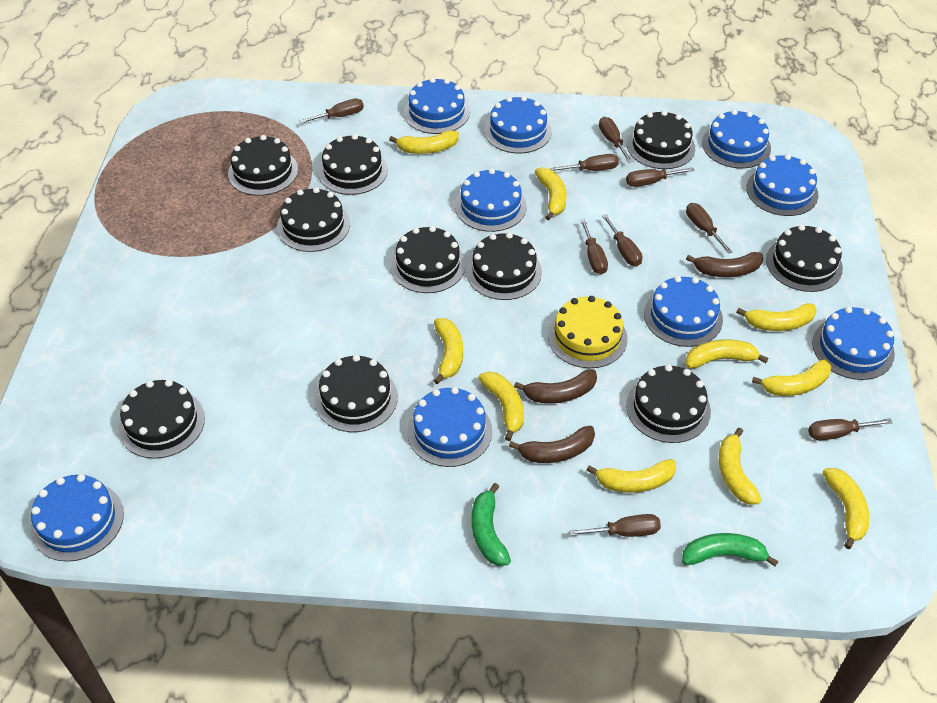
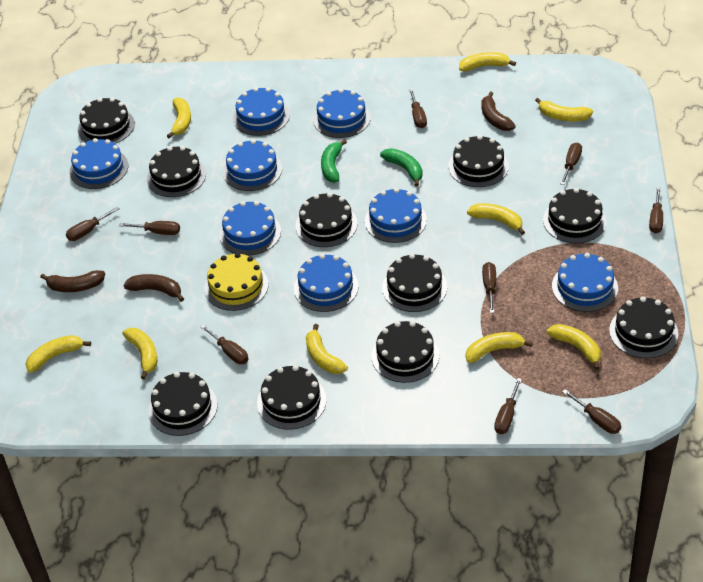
blue cake: [31,474,124,562] [404,78,470,134] [407,387,492,467] [455,168,527,232] [485,96,552,153] [644,276,723,347] [702,110,771,168] [746,154,818,216] [812,307,895,380] = 9 -> [70,138,128,189] [219,201,281,256] [223,139,282,191] [233,87,290,136] [294,254,359,312] [313,89,371,138] [365,188,427,243] [552,253,618,312] = 8
yellow banana: [389,130,459,154] [434,318,463,384] [478,372,524,441] [535,167,567,220] [587,459,676,493] [686,339,768,368] [719,427,762,505] [736,303,817,331] [752,359,831,396] [823,468,869,549] = 10 -> [26,335,91,373] [122,328,157,380] [167,97,191,139] [306,324,348,374] [459,52,516,72] [466,332,533,363] [467,203,525,235] [535,98,593,121] [547,324,601,370] = 9

